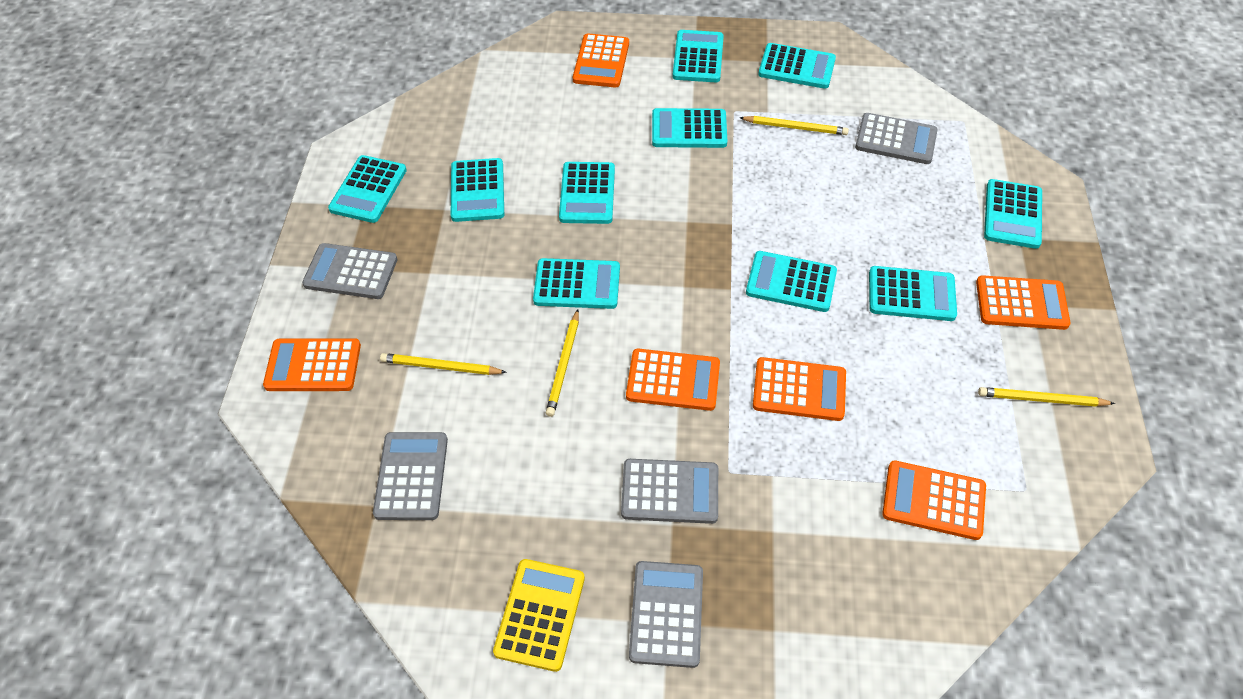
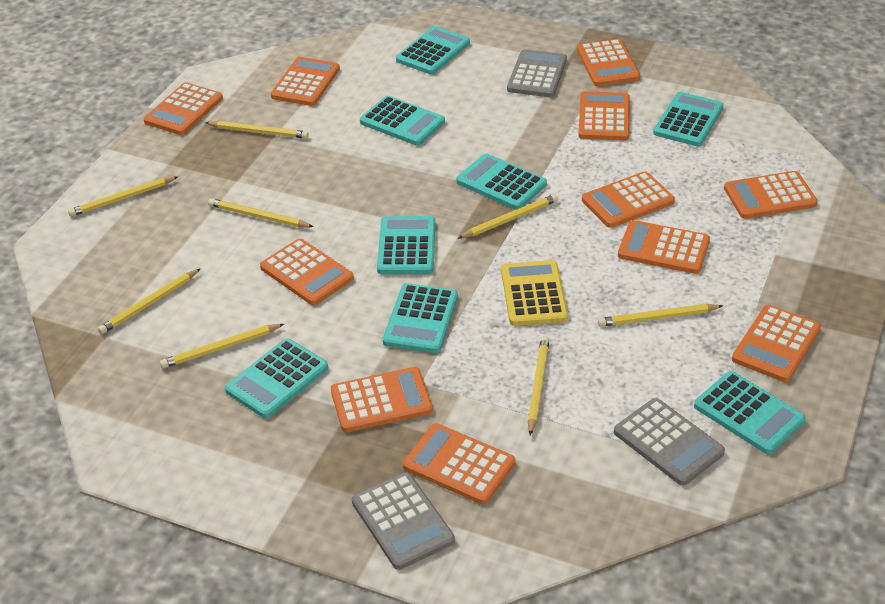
grey calculator: [302,243,397,299] [373,432,448,520] [621,459,718,524] [629,561,703,668] [855,113,938,164] = 5 -> [352,472,455,570] [507,49,567,97] [614,398,725,486] = 3
orange calculator: [263,338,361,391] [573,33,629,87] [626,349,720,411] [753,357,846,421] [882,460,986,540] [976,275,1071,330] = 6 -> [144,82,223,135] [260,238,354,305] [271,57,340,106] [331,367,433,432] [403,423,515,505] [577,39,640,86] [578,91,630,140] [582,171,675,228] [618,220,710,274] [724,171,818,219] [732,305,821,382] = 11
turquoise calculator: [328,155,407,223] [451,158,504,222] [533,258,620,309] [559,162,615,224] [652,108,727,148] [672,30,724,82] [746,251,837,312] [758,43,836,89] [869,266,957,321] [984,179,1042,249] = 10 -> [225,339,328,418] [360,96,445,146] [377,216,435,274] [383,283,458,353] [396,26,470,74] [456,154,547,210] [653,92,724,146] [694,371,806,454] = 8
yellow pencil: [380,353,507,375] [546,309,579,417] [739,116,849,135] [978,387,1115,407] = 4 -> [68,176,178,217] [98,268,201,334] [160,324,284,368] [205,121,309,139] [208,198,314,227] [457,194,558,239] [528,336,550,435] [598,304,723,327] = 8

